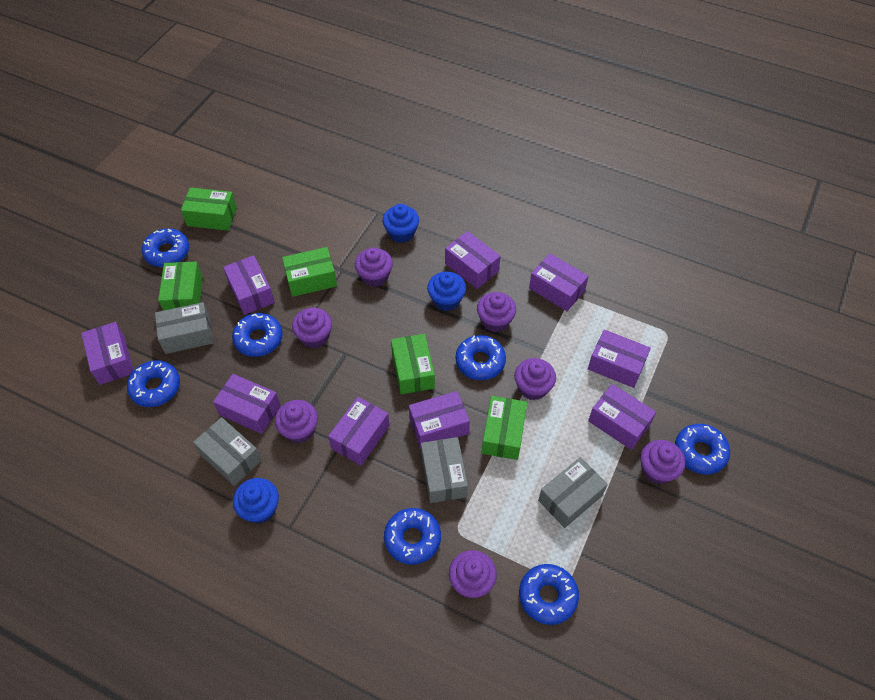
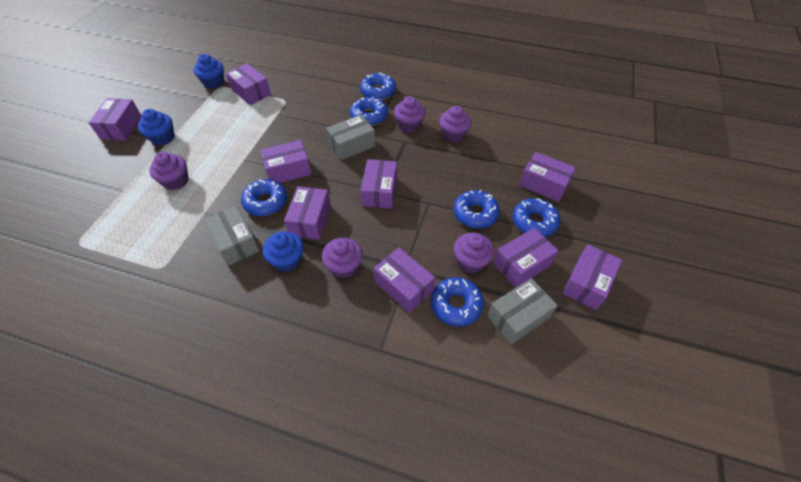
blue donut: [127,360,180,407] [142,228,189,267] [232,313,283,357] [384,508,441,565] [456,335,506,380] [519,564,579,625] [675,424,730,474] = 7 -> [241,179,287,216] [350,97,388,126] [360,73,396,100] [431,277,484,326] [454,190,500,228] [513,198,560,237] = 6
green box: [158,262,203,311] [181,187,237,231] [282,247,337,297] [391,334,435,394] [482,396,527,460] = 5 -> none = 0
grey box: [155,302,214,354] [193,417,262,486] [421,437,468,503] [538,457,608,528] = 4 -> [204,205,259,266] [326,115,376,160] [487,278,558,344] = 3
purple cupcake: [275,400,318,443] [292,308,332,348] [355,247,393,287] [449,550,497,598] [477,292,516,332] [514,358,556,400] [640,440,685,484] = 7 -> [149,152,188,190] [322,238,363,279] [394,96,425,133] [439,106,471,143] [454,233,494,273] = 5

